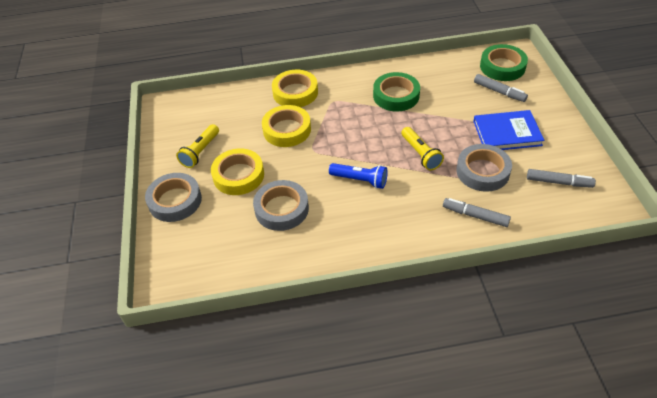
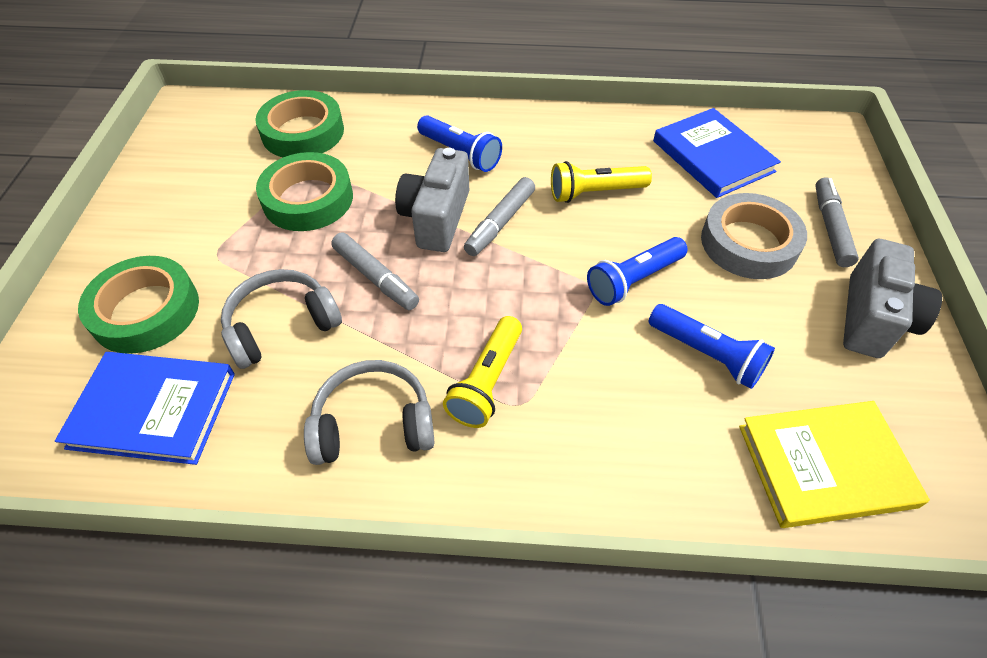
blue book: [473,110,544,150] = 1 -> [55,352,235,465] [653,108,781,198] = 2
blue flashlight: [329,163,388,189] = 1 -> [417,115,502,172] [587,237,687,306] [649,304,775,389] = 3
green tape: [373,72,420,111] [480,44,528,81] = 2 -> [78,256,199,354] [255,90,344,157] [256,152,353,231] = 3
grey camera: none = 0 -> [395,148,469,252] [843,239,942,358] = 2
grey headphones: none = 0 -> [221,269,342,369] [304,360,434,465] = 2
grey tape: [145,173,202,222] [253,180,309,231] [456,144,512,192] = 3 -> [701,193,807,279] = 1
yellow book: none = 0 -> [739,401,930,528] = 1
yellow tape: [211,149,264,195] [262,105,311,147] [272,70,318,107] = 3 -> none = 0

